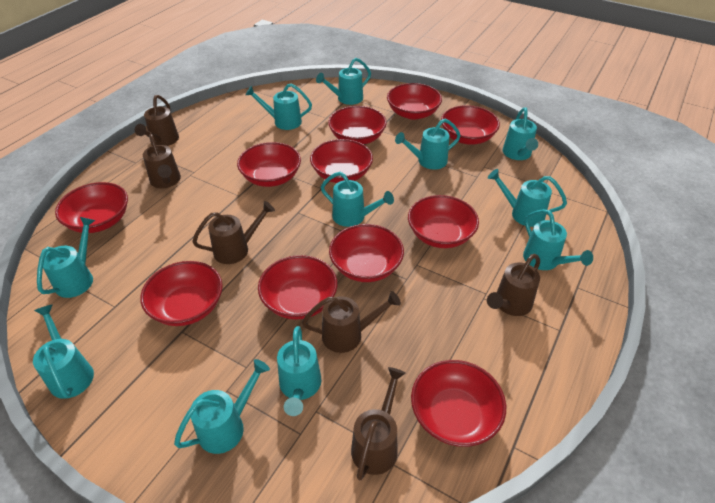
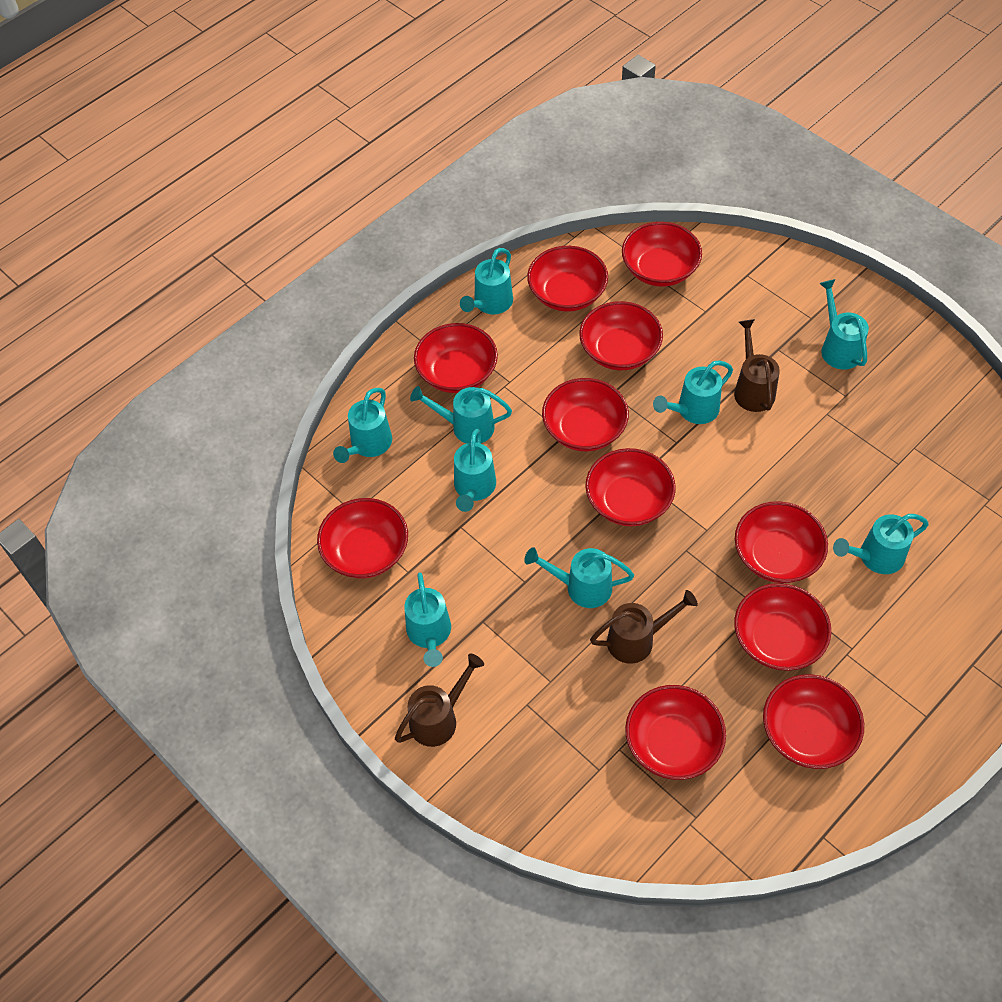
brown watering can: [135,95,179,146] [143,134,181,188] [192,201,275,264] [302,291,401,353] [351,367,405,480] [487,254,540,316] = 6 -> [395,653,484,747] [590,590,698,664] [734,319,780,412] = 3
turquoise watering can: [33,304,94,399] [37,217,95,298] [174,359,270,454] [245,83,312,130] [277,326,321,416] [316,58,371,105] [321,172,394,227] [395,119,461,170] [488,169,567,227] [503,107,538,160] [523,209,593,270] = 11 -> [333,388,392,463] [404,572,451,667] [410,386,512,444] [454,429,496,512] [460,248,513,315] [524,547,634,608] [653,360,733,424] [819,279,869,369] [833,514,929,574] = 9

